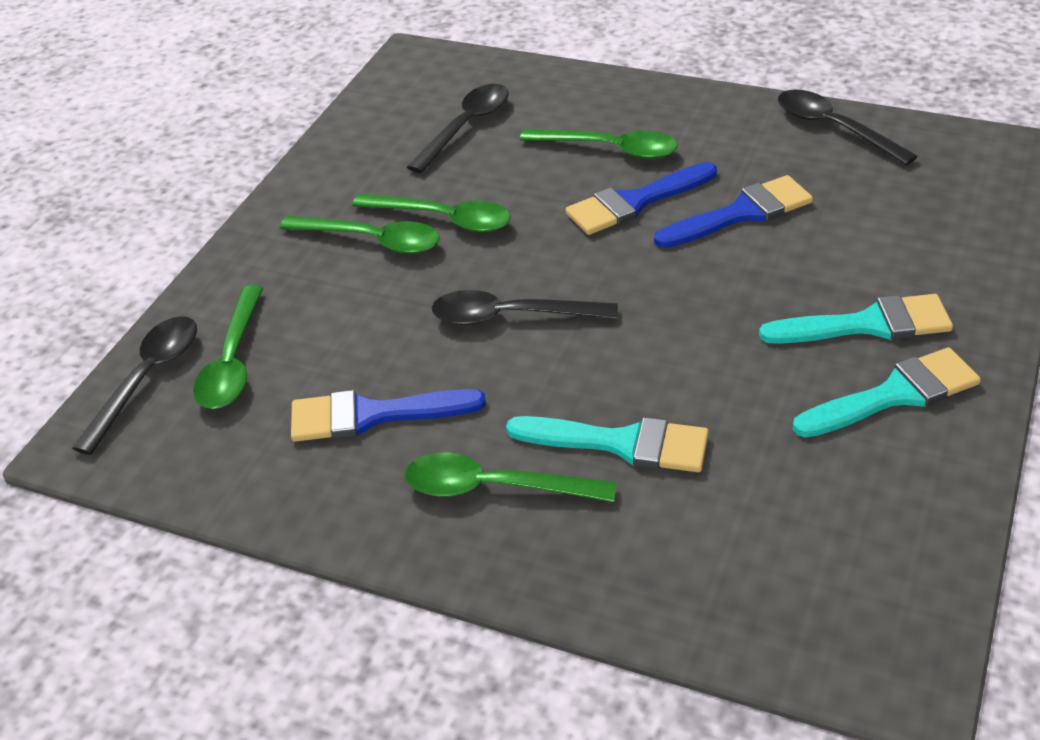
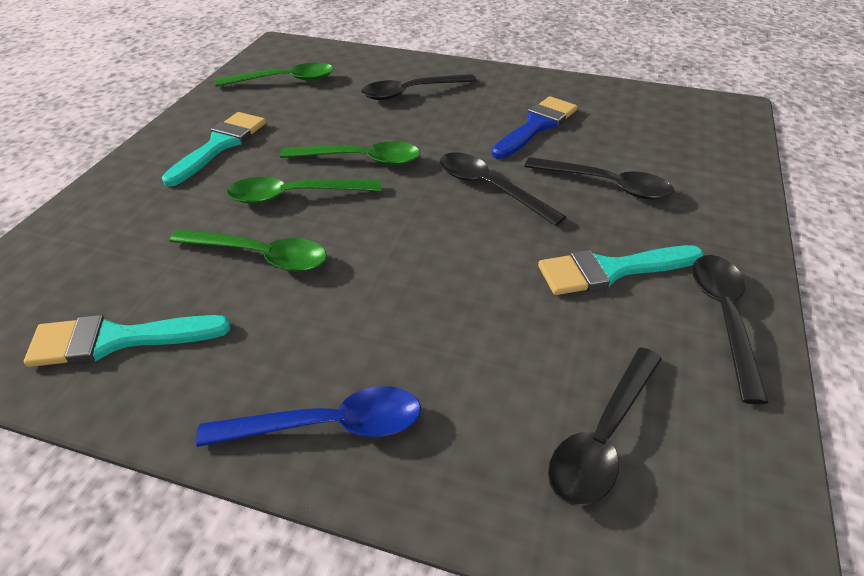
black spoon: [72,316,197,455] [407,84,509,173] [432,290,618,325] [778,89,918,165] = 4 -> [361,74,477,100] [440,152,566,226] [524,157,674,199] [548,347,662,506] [692,255,769,404] = 5
blue brush: [291,389,486,442] [565,162,717,235] [654,175,813,248] = 3 -> [492,96,577,159] = 1
blue spoon: none = 0 -> [196,386,421,447] = 1
green spoon: [193,285,263,409] [280,216,440,254] [352,194,511,232] [405,452,616,502] [520,129,678,159] = 5 -> [169,229,327,272] [215,63,334,87] [227,177,381,204] [280,142,420,165] = 4

